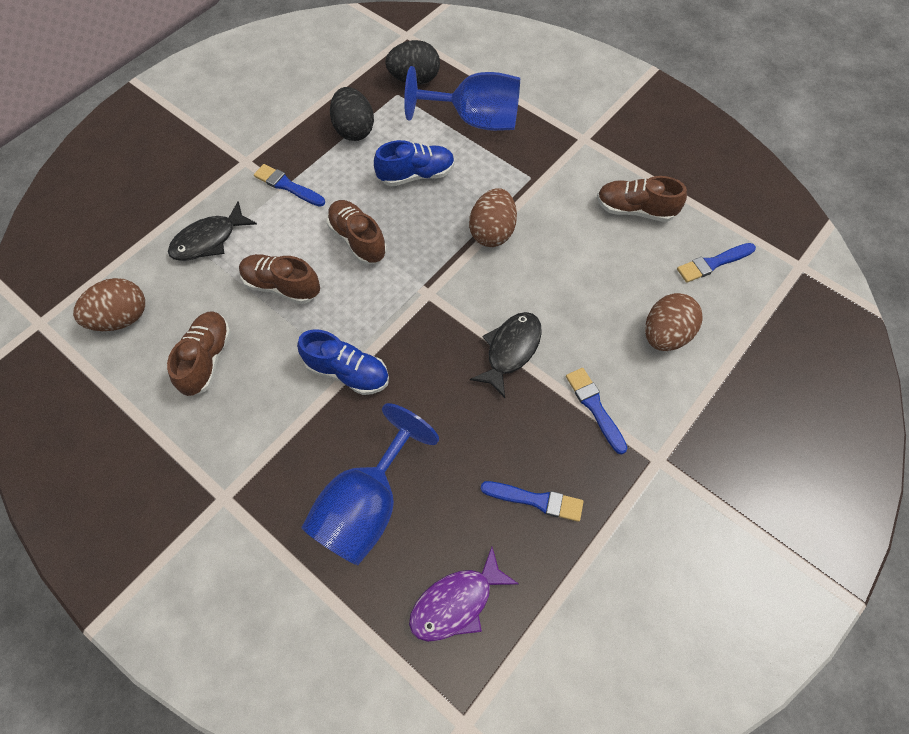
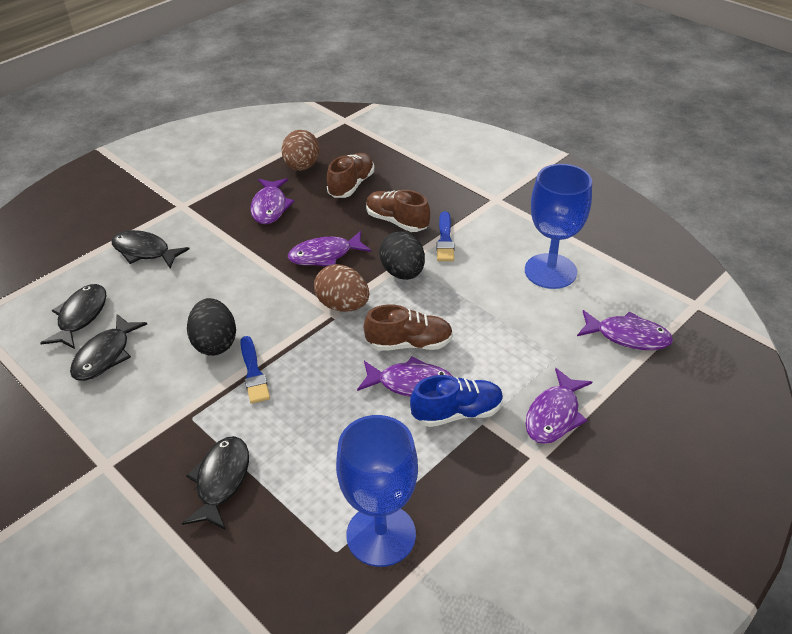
black fish: [168,201,257,261] [470,312,542,398] = 2 -> [40,284,107,349] [70,314,147,381] [111,230,190,268] [182,436,249,530] = 4
blue brush: [254,164,325,207] [480,481,583,522] [566,368,627,454] [677,243,756,283] = 4 -> [240,336,270,404] [437,211,454,261] = 2
blue shoe: [297,329,389,395] [374,140,455,186] = 2 -> [410,375,503,427] = 1
brown egg: [73,278,145,331] [469,188,517,247] [645,293,703,351] = 3 -> [282,130,320,171] [314,264,369,312] = 2
brown shoe: [167,311,231,396] [239,254,320,304] [327,200,387,265] [597,176,687,222] = 4 -> [327,153,374,198] [364,305,453,351] [366,190,430,232] = 3
purple fish: [409,547,519,642] = 1 -> [250,178,295,224] [288,231,371,266] [357,356,453,397] [526,368,592,444] [577,310,673,350] = 5

